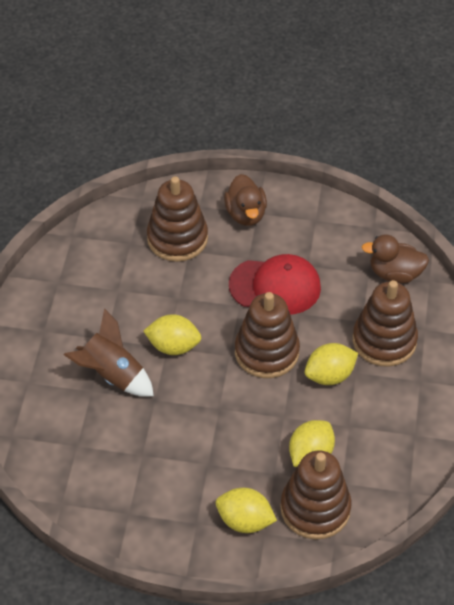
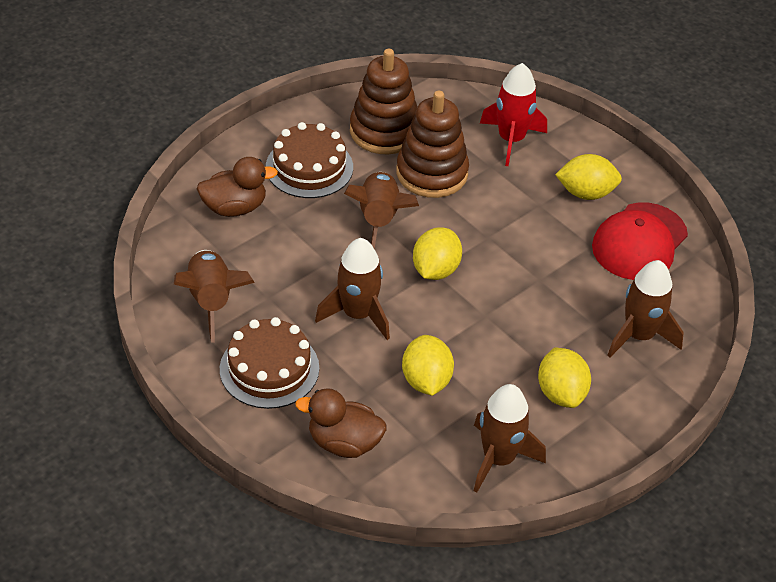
brown cake: none = 0 -> [220,317,319,409] [266,122,353,198] = 2
brown rocket: [64,308,154,397] = 1 -> [174,250,255,343] [315,238,390,340] [344,172,419,249] [474,384,546,493] [607,260,684,357] = 5
brown stacking toy: [147,176,208,262] [235,292,300,378] [280,450,351,540] [353,280,418,367] = 4 -> [350,49,417,154] [396,91,469,198] = 2
red rocket: none = 0 -> [480,63,547,166] = 1

